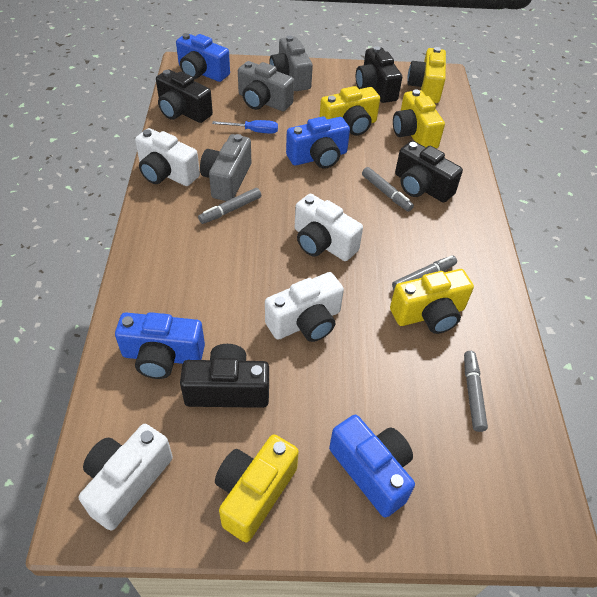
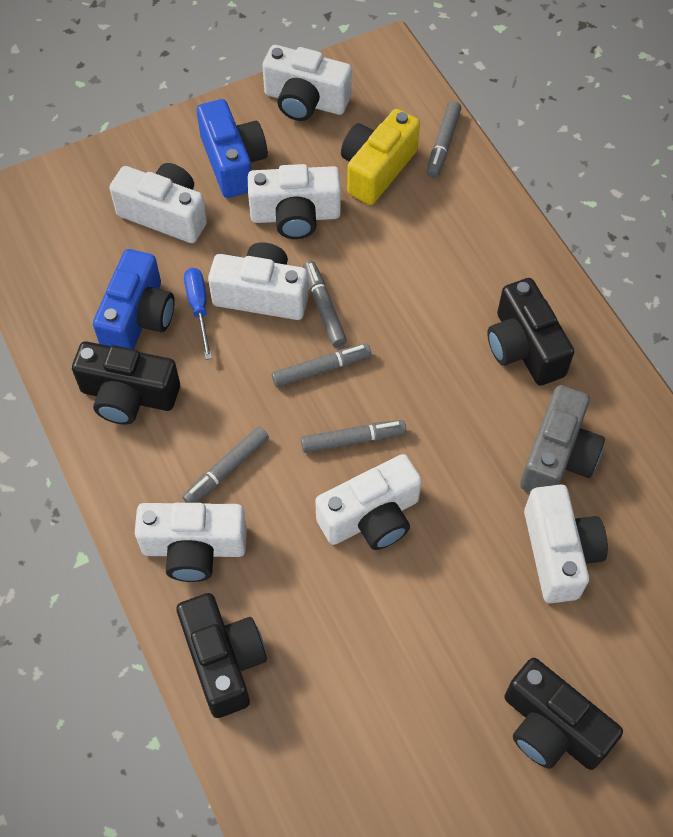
blue camera: [115,312,205,379] [176,33,230,82] [286,117,350,169] [329,415,415,518] = 4 -> [93,249,175,349] [197,99,268,198] = 2
grey camera: [200,134,251,201] [238,61,294,111] [269,36,313,91] = 3 -> [520,385,605,492] = 1
grey marker: [198,188,261,224] [362,167,414,212] [392,255,457,289] [464,351,488,432] = 4 -> [182,427,269,503] [272,344,371,387] [301,420,406,453] [303,261,347,348] [427,101,462,178] = 5
white camera: [79,424,173,531] [135,128,200,186] [265,272,344,342] [295,194,363,261] = 4 -> [110,163,207,243] [135,503,247,582] [208,242,308,320] [248,164,341,239] [262,45,352,121] [315,454,422,550] [524,484,608,603] = 7
yellow camera: [215,434,299,542] [319,86,380,136] [390,269,474,334] [393,90,445,148] [407,47,446,103] = 5 -> [341,109,420,205] = 1

